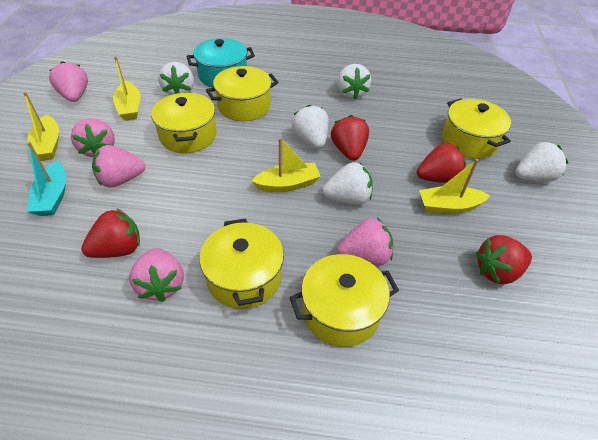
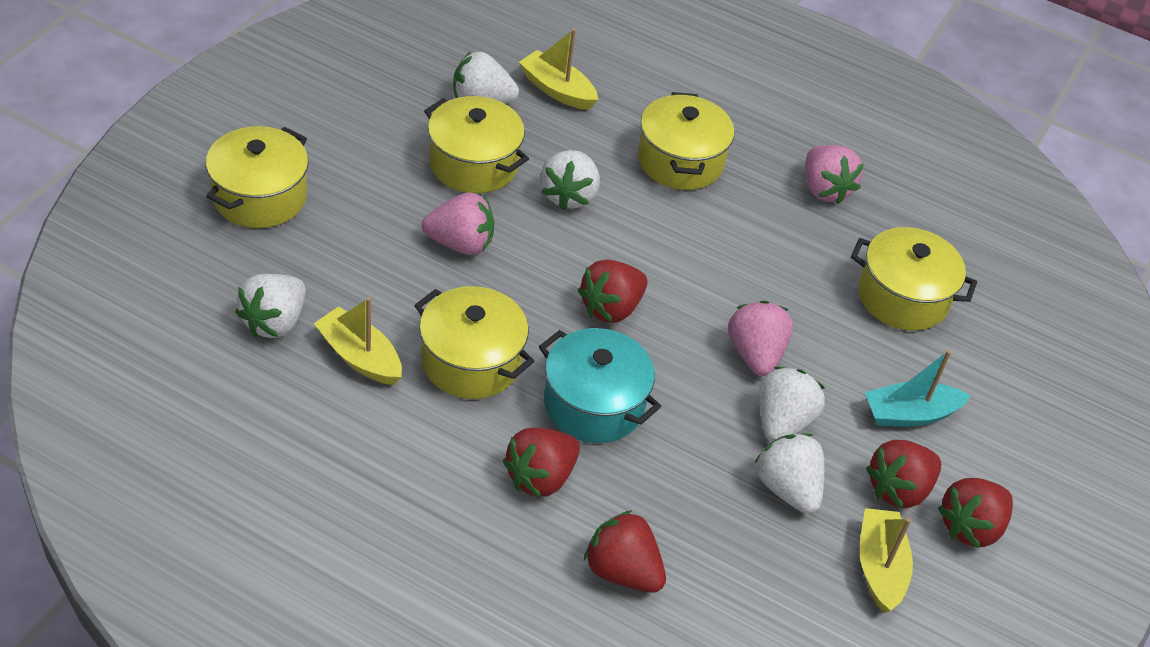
pink strawberry: [49,61,88,102] [71,118,115,157] [92,145,145,188] [129,248,184,302] [337,218,393,266] = 5 -> [422,192,494,255] [728,301,793,376] [805,145,864,204] = 3
red strawberry: [81,209,140,258] [331,115,369,161] [417,143,466,183] [475,235,532,284] = 4 -> [503,427,580,498] [578,260,647,323] [584,510,666,593] [866,440,941,509] [938,478,1013,548] = 5
yellow boat: [23,92,59,161] [113,56,141,121] [252,137,321,192] [419,159,490,214] = 4 -> [313,297,402,385] [519,28,598,110] [860,508,913,613] = 3

